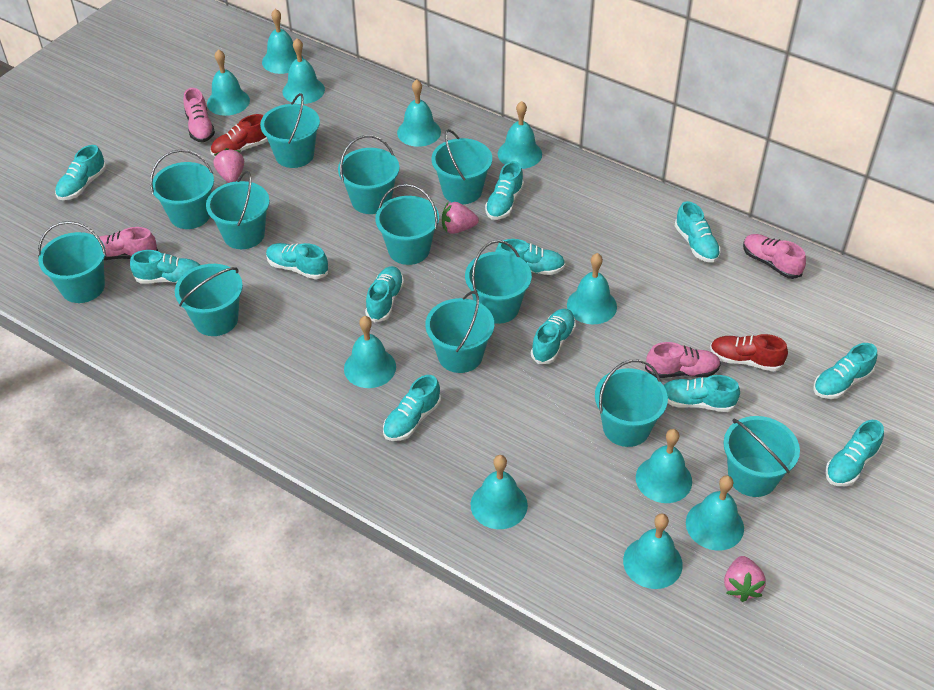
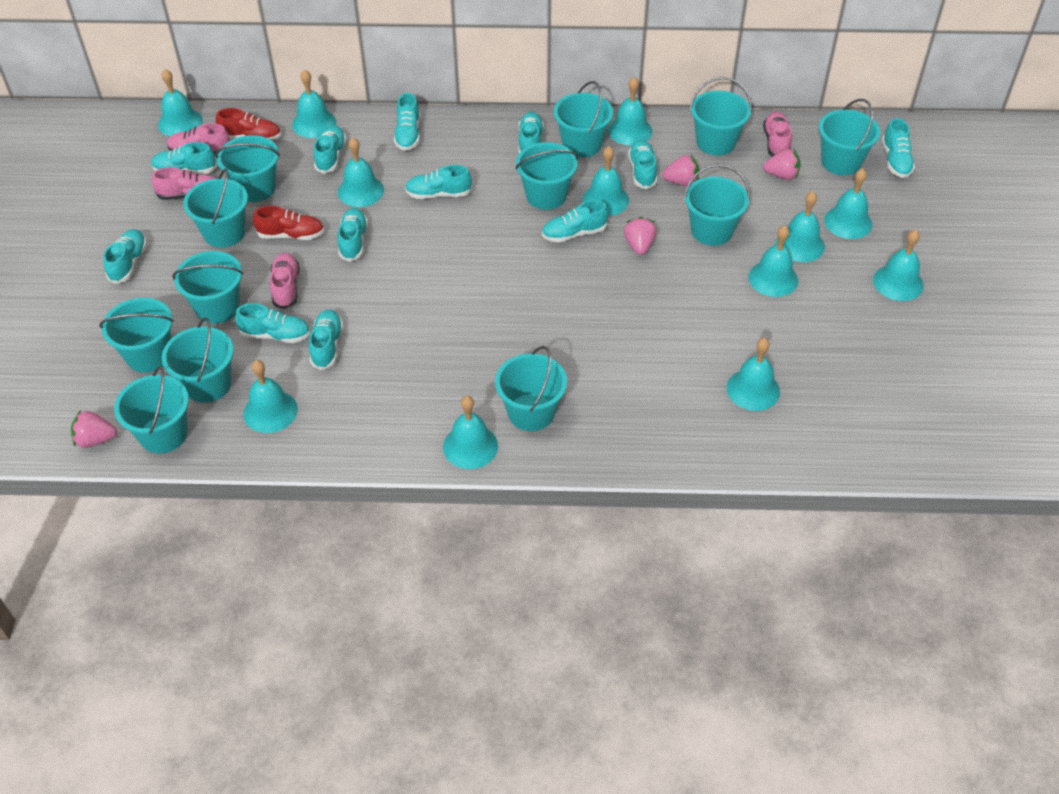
pink strawberry: [213,148,244,183] [442,202,479,234] [724,556,766,602] = 3 -> [71,410,117,448] [624,217,657,255] [662,155,699,186] [763,149,801,180] = 4
turquoise bell: [207,49,250,116] [262,9,303,74] [283,38,325,104] [344,316,396,388] [397,79,441,147] [471,455,528,529] [498,101,542,169] [567,253,617,324] [623,513,683,589] [636,429,692,503] [686,475,744,550] = 11 -> [158,69,203,136] [243,360,298,433] [292,70,336,138] [338,137,384,207] [443,396,498,469] [583,146,629,216] [608,77,652,145] [726,338,780,411] [749,225,798,297] [776,191,825,262] [824,168,872,239] [873,230,924,301] = 12

